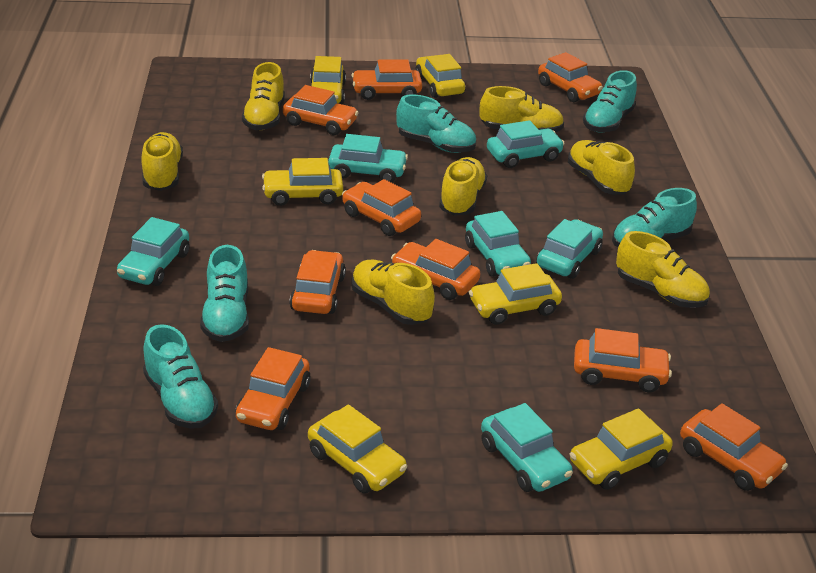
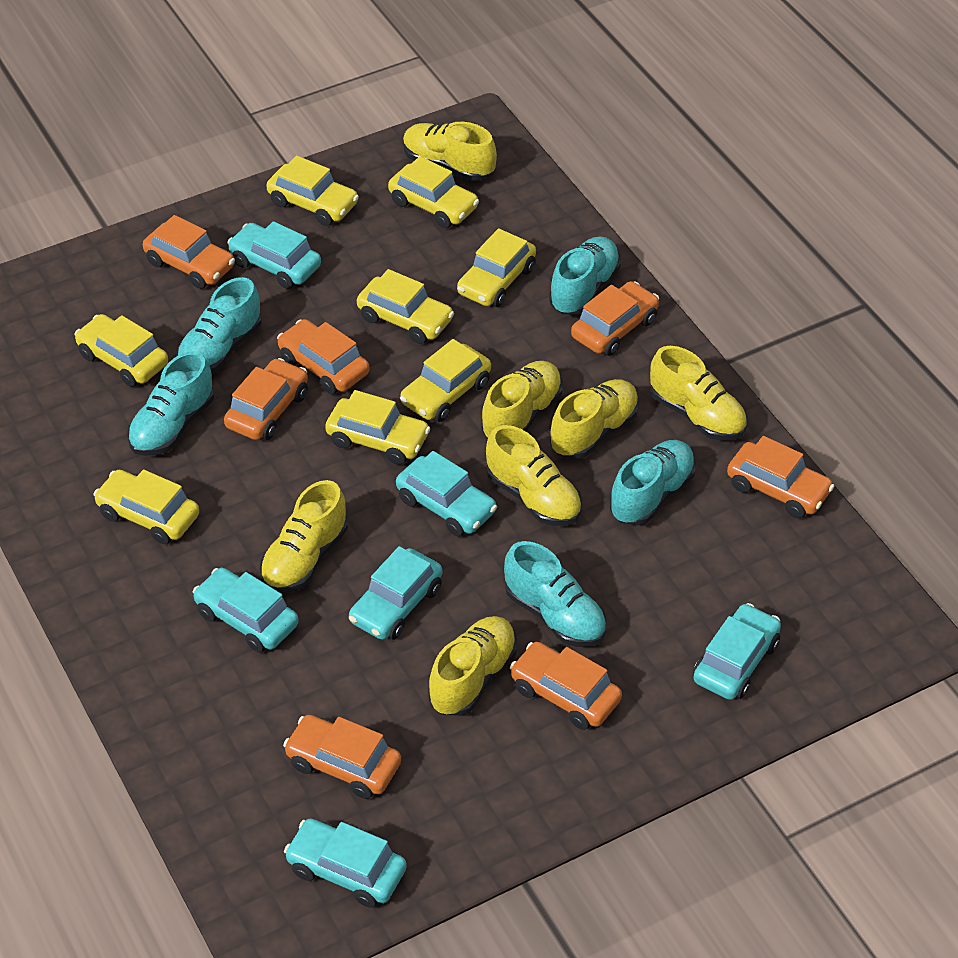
orange car: [235,347,311,430] [283,85,359,135] [289,250,346,314] [342,179,421,236] [351,59,422,100] [391,239,481,300] [538,52,603,102] [574,328,672,392] [680,403,788,491] = 9 -> [143,215,235,289] [224,358,308,440] [277,319,369,394] [283,715,401,799] [510,642,622,730] [571,281,659,356] [727,436,834,518] = 7
yellow car: [262,158,343,206] [308,404,407,494] [310,56,346,105] [415,54,465,98] [469,263,562,325] [569,408,673,490] = 6 -> [75,314,168,387] [93,470,199,544] [266,156,359,226] [325,390,430,465] [357,269,454,344] [388,156,479,228] [400,339,491,422] [457,228,536,307] = 8

